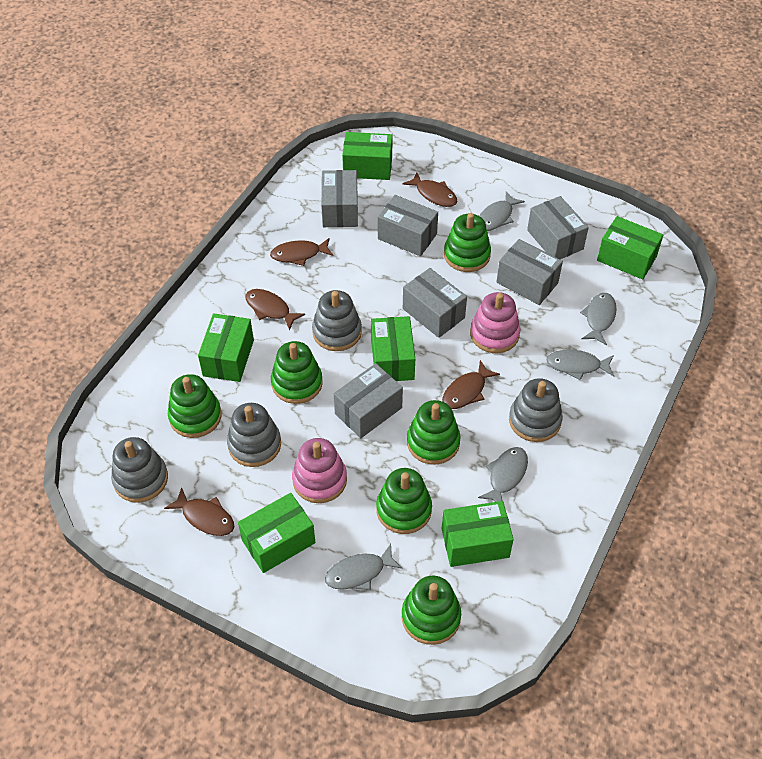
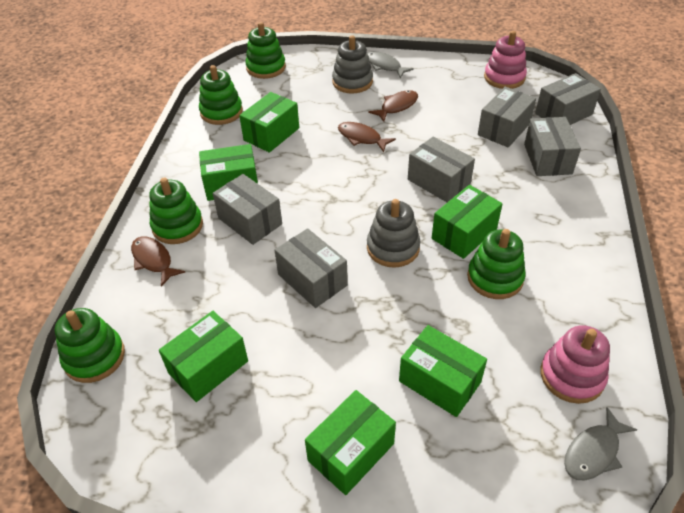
brown fish: [164,487,235,536] [245,289,305,331] [270,238,334,266] [402,172,457,207] [442,360,500,409] = 5 -> [131,237,185,287] [338,122,396,152] [368,90,418,122] = 3
green stacking toy: [168,374,221,438] [271,341,323,404] [376,468,432,534] [402,576,461,645] [407,400,461,465] [444,213,491,272] = 6 -> [55,308,125,383] [149,178,203,244] [199,65,243,125] [245,22,286,79] [467,229,526,299] = 5
grey fish: [325,544,403,590] [478,447,528,502] [479,191,525,231] [546,350,614,380] [580,293,617,345] = 5 -> [367,51,414,78] [564,407,637,481] = 2
grey stacking toy: [111,437,168,503] [227,403,281,467] [312,290,362,351] [509,378,563,442] = 4 -> [332,35,373,94] [367,199,420,268] = 2

